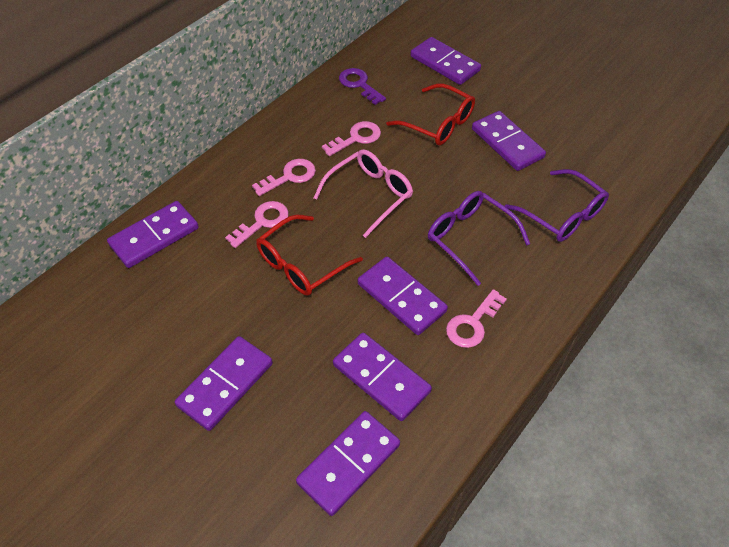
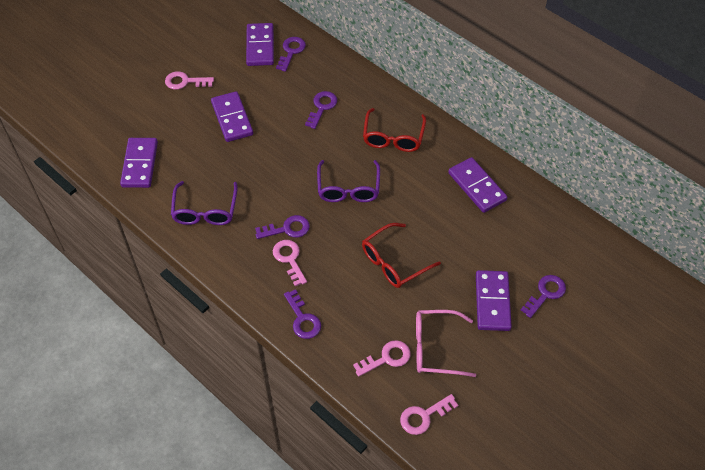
purple domino: [107,201,199,268] [175,336,273,431] [296,411,400,516] [333,333,432,421] [358,257,448,335] [410,37,481,85] [472,111,546,171] = 7 -> [120,138,158,188] [211,91,253,142] [246,23,274,66] [448,157,507,213] [476,270,512,331] = 5
purple key: [339,68,386,105] = 1 -> [255,215,310,239] [276,37,306,72] [284,289,321,339] [305,91,337,129] [521,275,566,318] = 5

